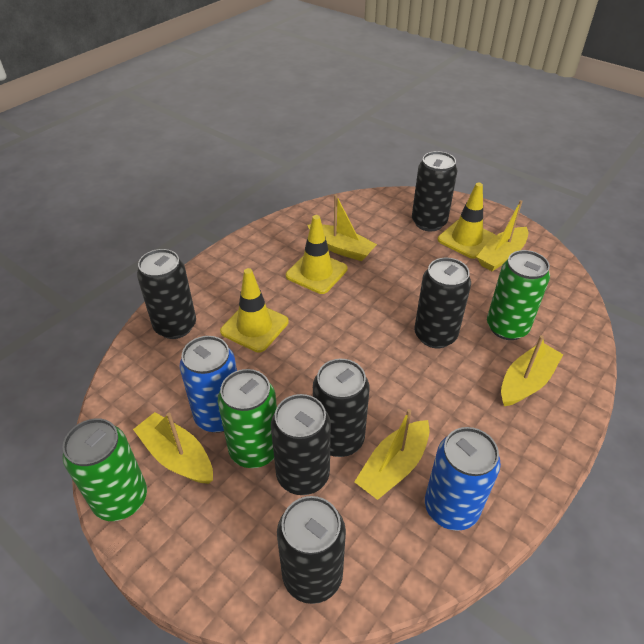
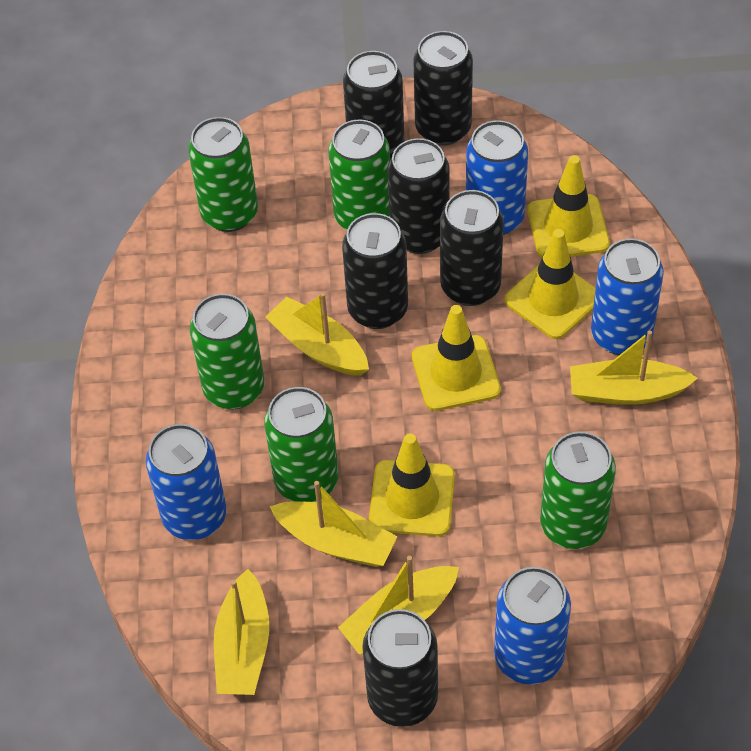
blue can: [179,336,237,433] [425,427,501,531] = 2 -> [146,424,227,540] [466,120,528,235] [494,567,571,685] [591,239,664,355] = 4
green can: [62,418,147,521] [218,369,277,468] [487,250,550,340] = 3 -> [188,117,258,232] [190,294,264,409] [264,387,338,502] [328,119,390,230] [540,432,616,549] = 5
yellow traffic cone: [220,268,289,352] [286,215,347,294] [438,182,496,259] = 3 -> [369,433,455,536] [412,305,501,411] [505,229,596,339] [527,155,610,258] = 4

